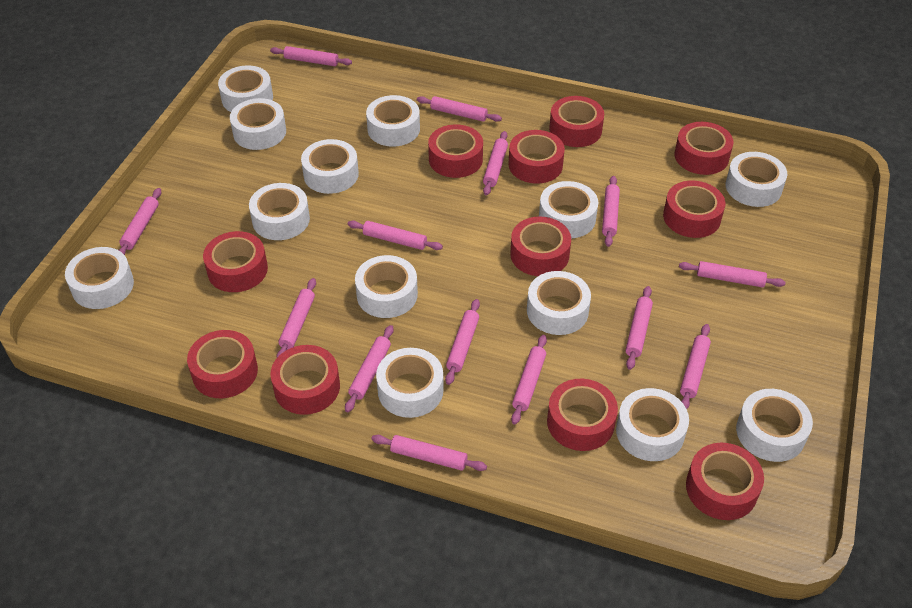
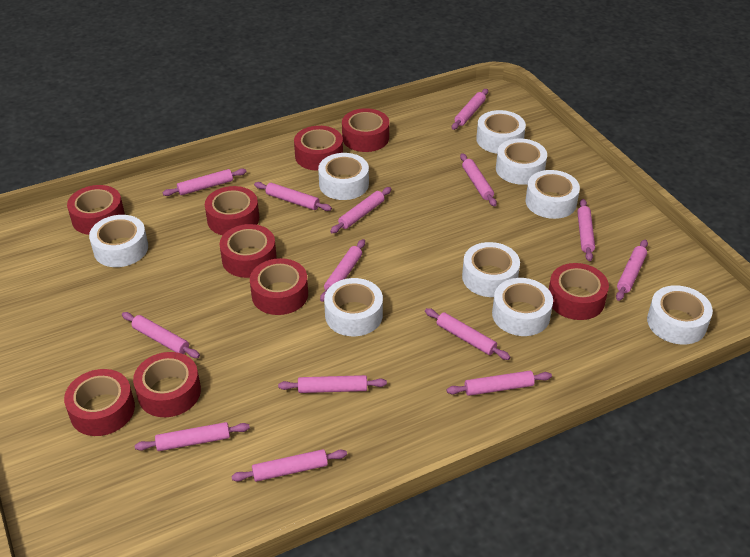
red tape: [187,330,258,398] [203,231,268,292] [270,345,340,415] [428,124,483,178] [508,130,565,184] [510,216,571,276] [547,379,618,451] [549,96,604,147] [663,181,725,238] [675,122,734,175] [686,443,764,520] = 11 -> [64,369,135,436] [67,185,125,235] [133,352,201,417] [205,186,259,235] [220,224,277,278] [250,258,308,315] [294,126,343,171] [342,108,389,152] [549,263,609,320] = 9
white tape: [65,247,134,309] [218,66,273,112] [230,98,286,150] [249,183,310,240] [301,139,359,194] [355,255,418,318] [366,95,420,147] [376,348,444,418] [527,271,591,335] [539,181,598,238] [616,388,689,461] [726,152,787,207] [736,389,813,462] = 13 -> [89,215,148,267] [318,153,369,200] [324,278,383,336] [462,242,520,297] [476,110,526,154] [492,278,553,336] [496,139,547,185] [526,170,580,219] [647,285,713,345] = 9

